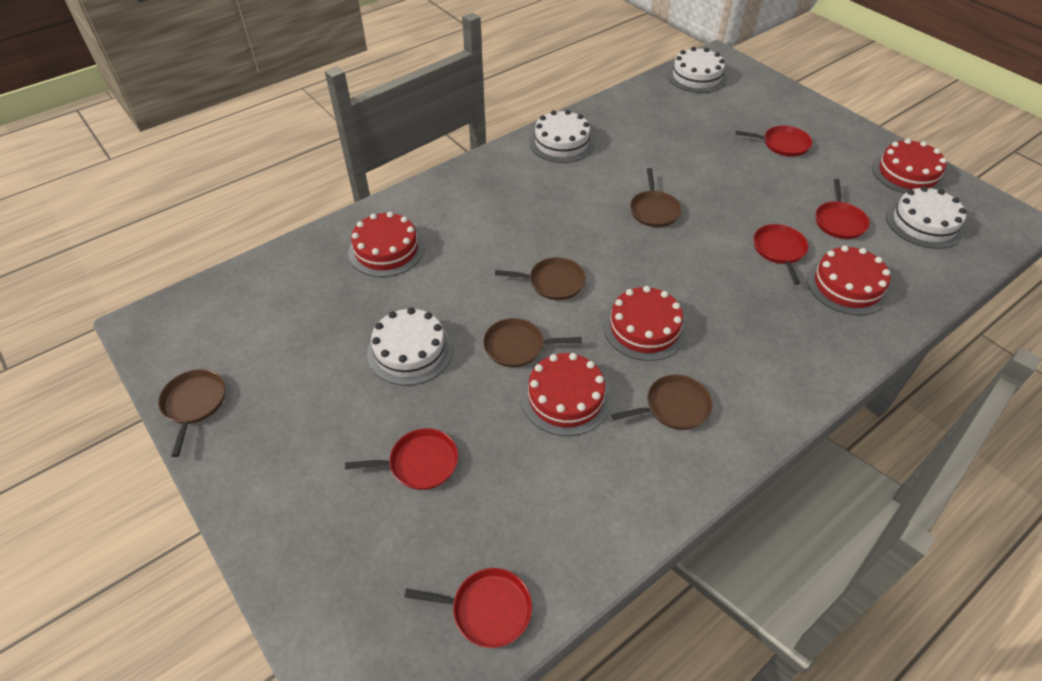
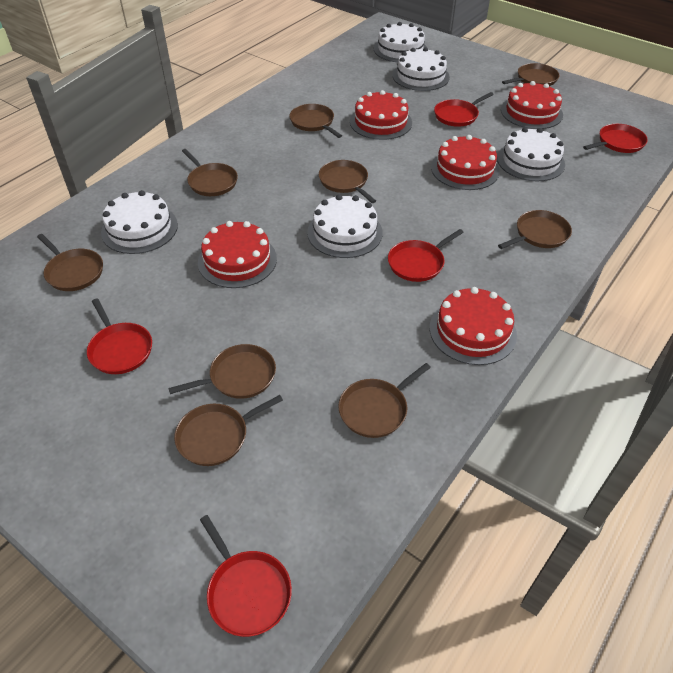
brown pan: [158,369,225,457] [483,318,582,367] [495,257,586,300] [611,374,713,430] [630,168,682,227] = 5 -> [37,234,103,291] [169,344,276,399] [174,395,283,466] [182,149,238,196] [289,104,342,138] [319,160,376,203] [338,363,431,438] [498,210,572,249] [502,63,559,86] = 9
white cake: [367,308,453,386] [530,110,594,163] [667,47,727,93] [886,186,966,249] = 4 -> [101,190,178,254] [307,194,383,258] [374,22,427,62] [392,47,450,91] [497,127,565,181] = 5

